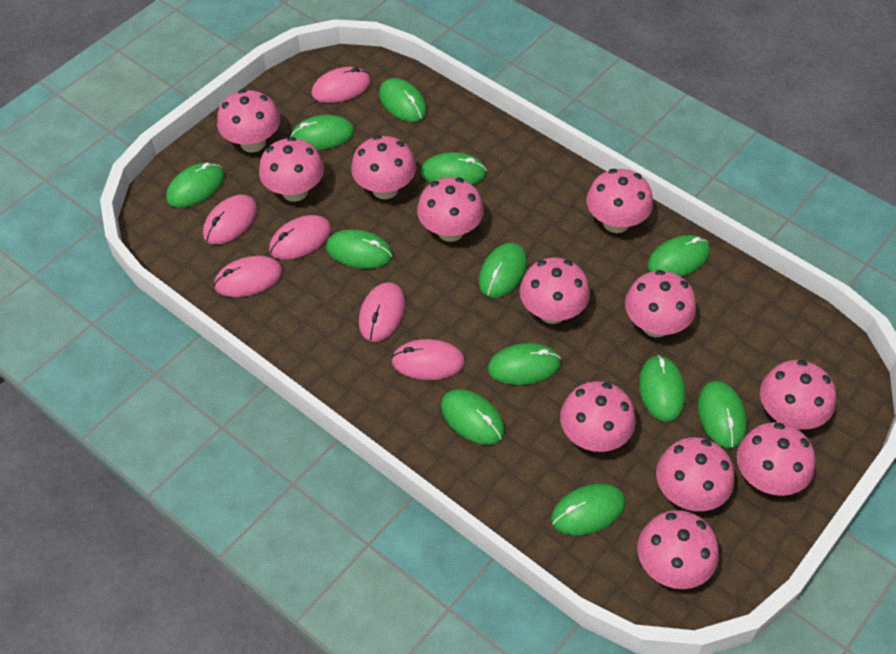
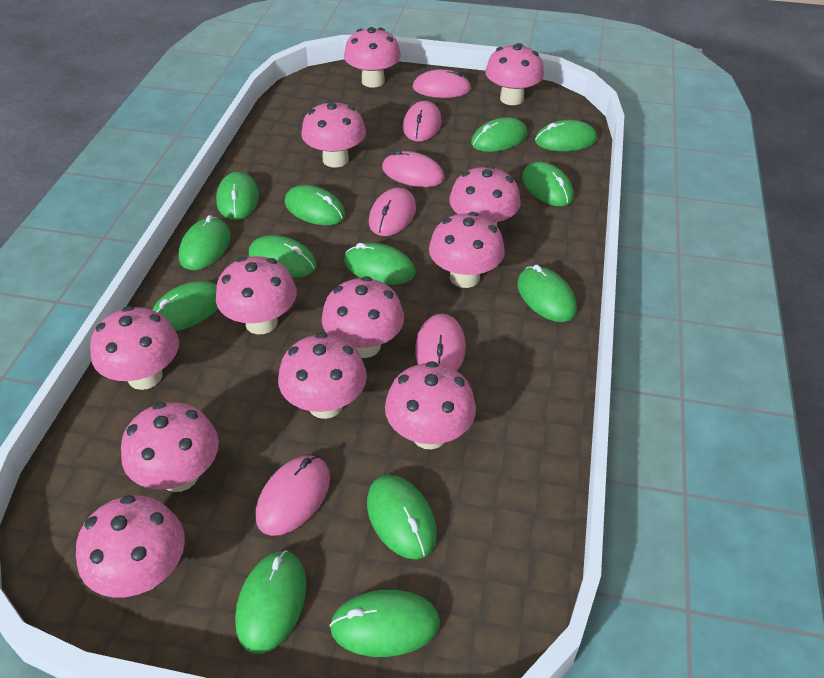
green mouse: [166,162,225,208] [290,115,355,150] [326,229,393,269] [379,78,427,122] [421,152,487,185] [441,389,505,445] [479,243,527,298] [488,343,561,385] [551,484,626,536] [639,355,686,422] [648,235,710,277] [698,381,747,448] = 12 -> [152,281,218,331] [179,215,230,270] [216,172,259,220] [235,550,307,654] [249,235,317,278] [285,185,345,225] [329,590,440,657] [344,243,416,285] [367,475,437,559] [471,117,527,152] [517,265,577,322] [522,162,574,206] [535,120,597,151] = 13

